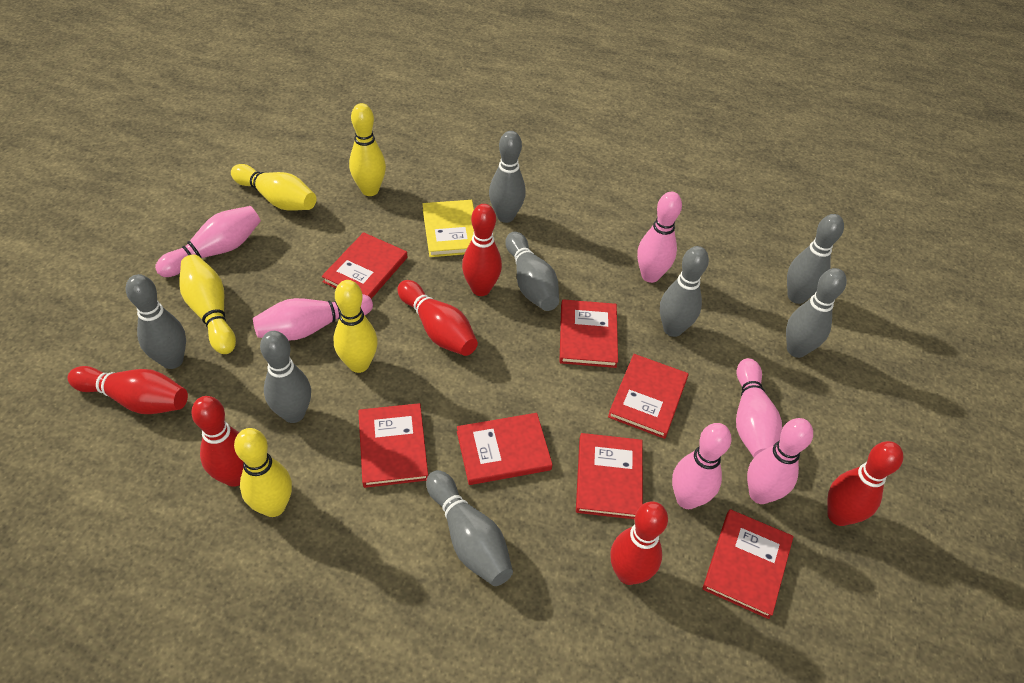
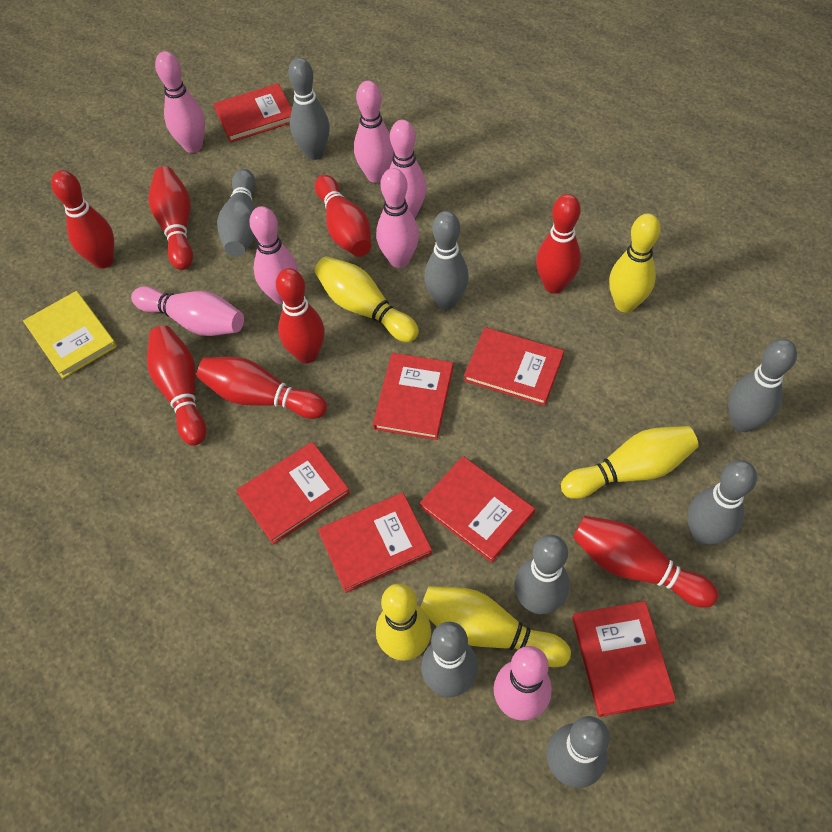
pink bowling pin: [155,206,261,277] [253,294,373,340] [637,192,682,283] [672,423,732,509] [736,358,782,457] [747,418,813,504] = 6 -> [131,286,244,336] [155,51,205,153] [249,206,298,304] [354,81,394,183] [376,168,419,268] [389,120,427,218] [494,646,552,721] = 7
red bowling pin: [68,366,188,414] [191,396,244,487] [398,280,478,356] [462,204,502,296] [610,502,668,585] [827,441,903,526] = 6 -> [51,170,114,268] [147,326,206,446] [149,166,193,270] [197,357,327,419] [276,268,325,363] [315,175,371,257] [536,194,581,294] [573,516,718,608] = 8

